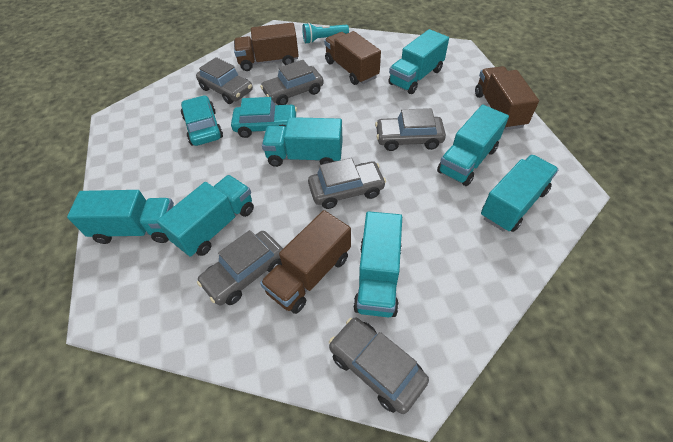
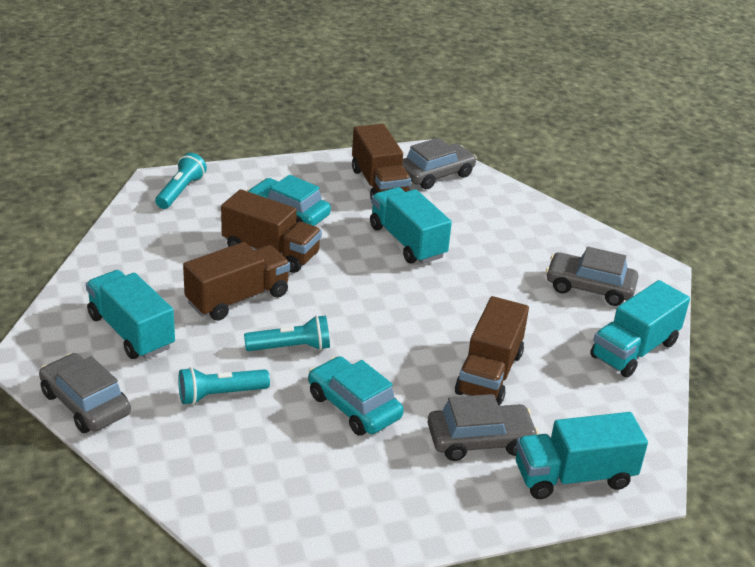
grey car: [196,57,253,104] [197,230,283,305] [260,60,324,105] [308,158,386,209] [329,318,429,414] [375,108,446,151] = 6 -> [39,353,131,433] [402,138,477,189] [428,394,539,461] [546,247,638,306] = 4
turquoise flashlight: [302,23,349,44] = 1 -> [155,153,207,209] [178,367,270,405] [244,315,330,351] = 3
turquoise truck: [67,190,174,244] [157,175,254,257] [262,117,343,167] [353,211,402,317] [388,29,449,94] [437,105,509,186] [481,155,559,232] = 7 -> [86,270,175,359] [370,187,452,264] [516,412,648,499] [590,280,690,378] = 4

